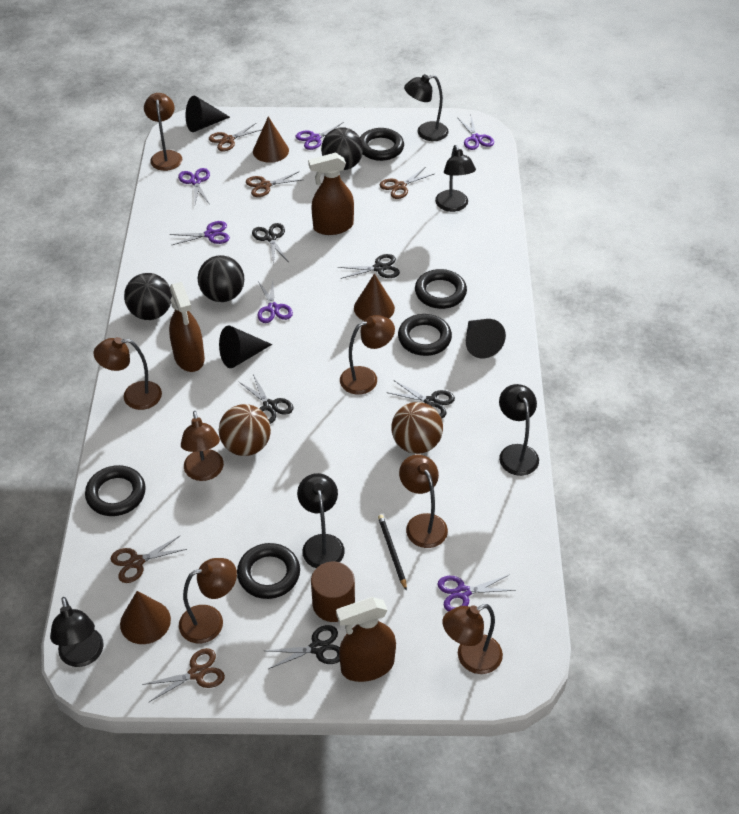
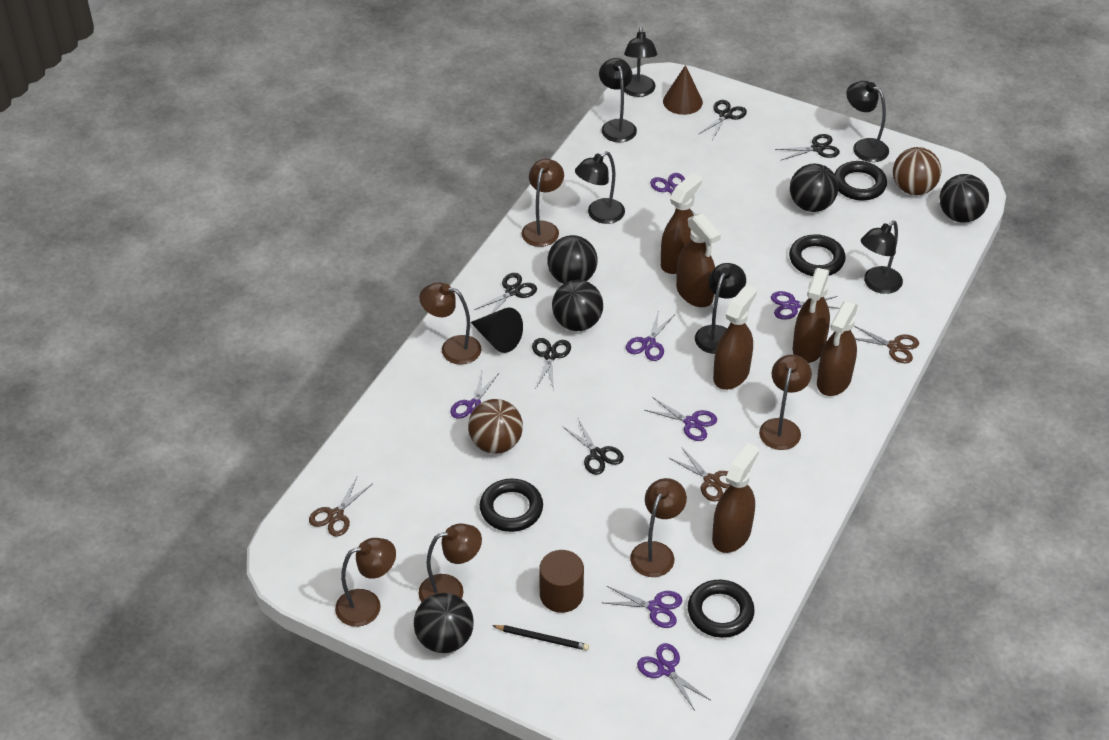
black ball: [124,273,172,320] [198,255,244,302] [321,127,363,170] = 3 -> [414,593,474,653] [547,235,597,284] [552,280,603,331] [790,164,838,212] [939,174,989,223] = 5
black cone: [186,96,230,132] [219,325,272,368] [466,319,506,358] = 3 -> [470,308,523,353] = 1
black lamp: [50,597,104,667] [297,473,345,568] [404,74,449,141] [435,145,476,212] [499,384,539,476] = 5 -> [575,151,625,224] [599,58,637,142] [624,27,657,97] [695,263,746,354] [846,81,889,162] [861,221,903,294] = 6
black ring: [85,465,146,516] [237,543,300,599] [360,128,404,161] [398,314,452,356] [415,269,467,309] = 5 -> [480,478,543,532] [688,580,755,638] [789,234,846,276] [834,161,887,200] = 4
brown cone: [120,591,171,644] [253,117,289,163] [354,274,395,321] = 3 -> [663,65,703,115] = 1
brown lamp: [93,337,162,410] [144,93,182,171] [179,558,237,643] [181,411,224,481] [340,315,395,395] [399,455,448,548] [442,604,503,674] = 7 -> [335,538,396,627] [419,282,482,365] [419,524,482,602] [522,159,564,247] [630,478,687,577] [759,355,812,450] = 6
brown scissors: [111,536,187,583] [142,648,225,702] [209,123,262,151] [246,172,302,197] [380,168,434,199] = 5 -> [309,477,373,537] [668,447,730,502] [854,326,919,363] = 3
brown spray bottle: [169,282,205,372] [308,153,354,235] [336,597,396,682] = 3 -> [661,173,702,274] [676,213,721,307] [712,443,759,553] [713,284,757,390] [793,268,830,363] [817,301,858,396] = 6
purple scissors: [169,221,230,245] [178,168,210,204] [257,280,293,323] [296,123,342,150] [438,574,515,611] [457,117,494,150] = 6 -> [450,371,499,419] [603,586,682,628] [626,310,674,361] [637,643,710,711] [645,397,717,441] [650,173,696,215] [771,291,839,320] = 7

